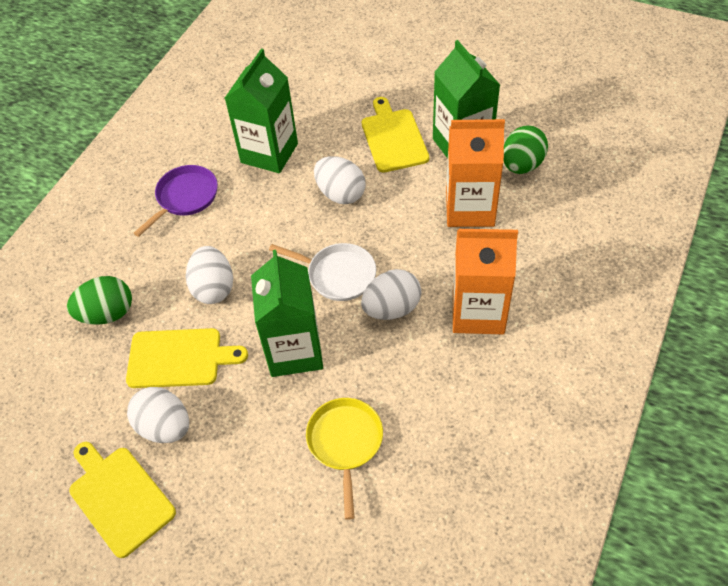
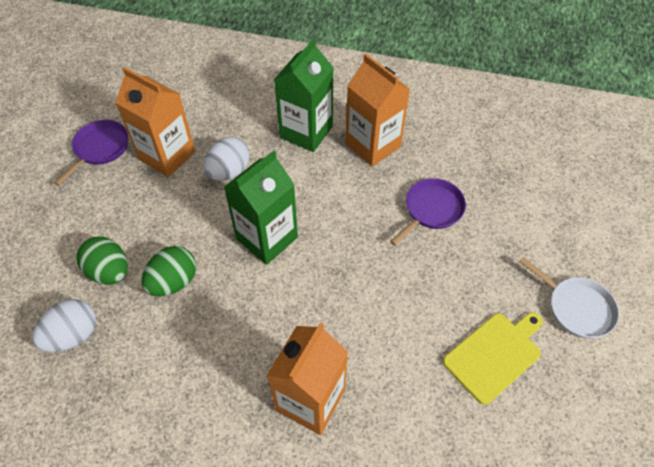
green carton: [225,49,298,173] [251,250,323,377] [433,40,500,159] = 3 -> [224,151,298,265] [274,38,333,152] = 2
orange carton: [446,119,505,227] [453,229,518,334] = 2 -> [115,67,195,177] [266,323,348,435] [345,54,410,167] = 3
purple pan: [134,165,218,237] = 1 -> [54,120,129,186] [390,178,466,246] = 2
white egg: [127,387,189,443] [186,246,233,304] [314,156,366,204] [361,269,421,320] = 4 -> [32,299,96,352] [204,137,250,181] = 2
yellow cutting board: [69,442,176,558] [126,328,248,388] [362,97,429,173] = 3 -> [443,312,543,405] = 1
yellow pan: [306,398,383,520] = 1 -> none = 0

